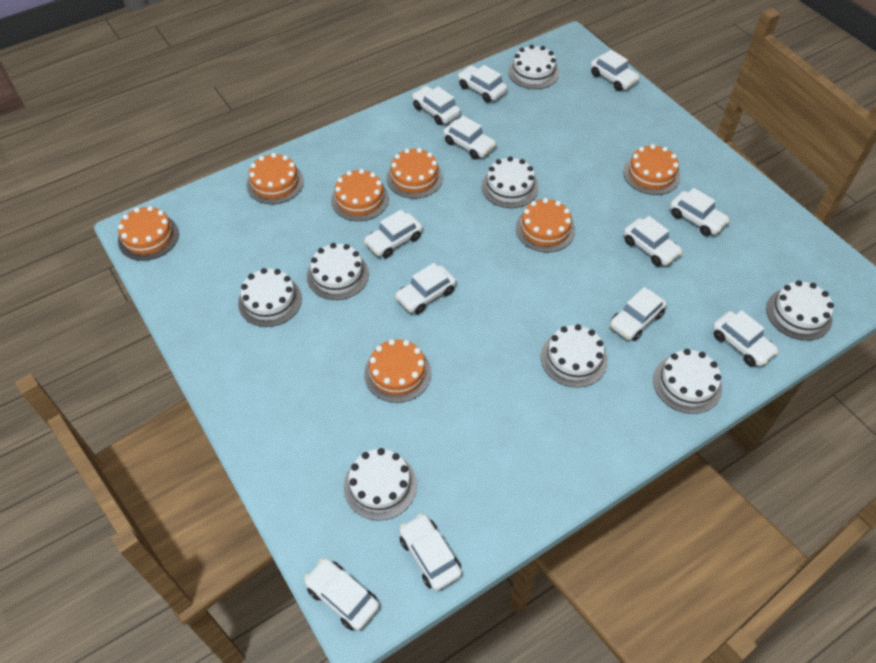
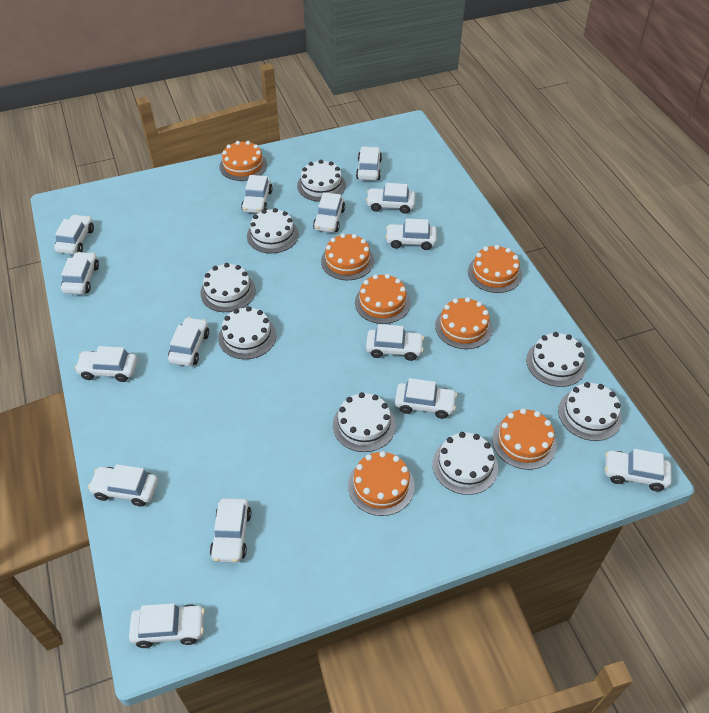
white car: [304,558,379,630] [364,210,423,258] [395,263,456,314] [399,513,462,591] [412,86,460,125] [443,116,496,160] [458,65,507,103] [590,50,640,91] [610,287,667,341] [624,216,683,266] [670,188,730,236] [713,310,779,366] = 12 -> [54,214,94,254] [61,252,99,294] [75,346,137,382] [88,464,158,507] [129,603,205,648] [168,317,209,366] [210,498,251,563] [241,175,273,213] [313,192,345,232] [356,146,382,180] [366,183,416,214] [366,324,424,361] [386,218,437,250] [395,378,457,419] [605,449,672,491] = 15

